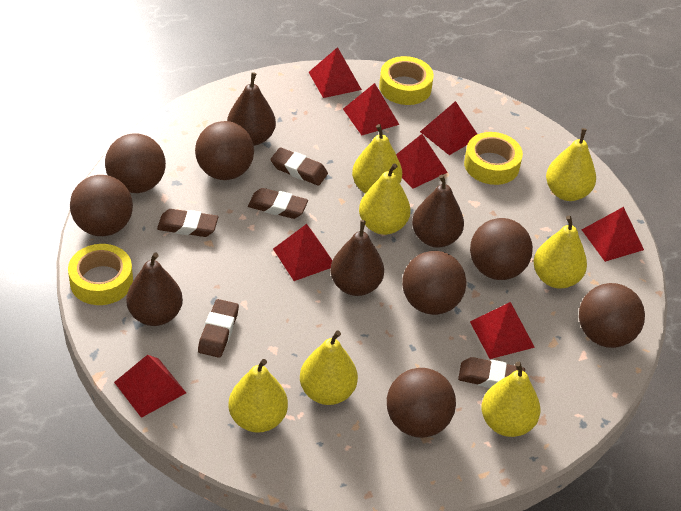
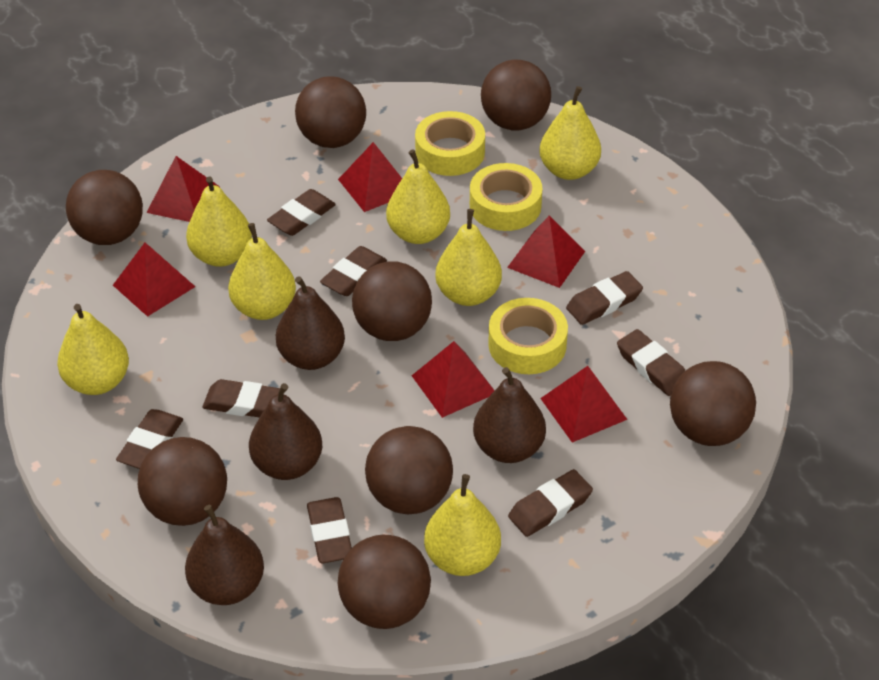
brown ball: [70,175,133,236] [105,133,166,193] [195,121,254,180] [387,368,456,438] [402,251,466,315] [470,218,533,280] [579,283,645,348] = 7 -> [66,170,143,245] [138,437,227,526] [295,76,366,148] [338,535,431,629] [352,261,432,341] [365,426,453,514] [481,60,551,131] [670,361,756,446] = 8
brown eraser: [157,209,218,237] [198,299,239,358] [248,188,308,219] [271,147,328,186] [458,357,525,388] = 5 -> [116,409,183,469] [202,379,280,417] [267,189,336,236] [307,497,352,563] [320,246,387,296] [508,469,593,537] [566,271,643,325] [617,329,686,396] = 8
red pyramid: [114,355,186,418] [273,224,333,281] [309,47,362,98] [343,83,399,135] [396,134,448,189] [420,101,477,155] [470,302,535,359] [582,207,644,262] = 8 -> [113,242,195,317] [146,156,220,222] [338,142,402,212] [412,341,495,418] [507,216,585,288] [540,366,628,443] = 6

